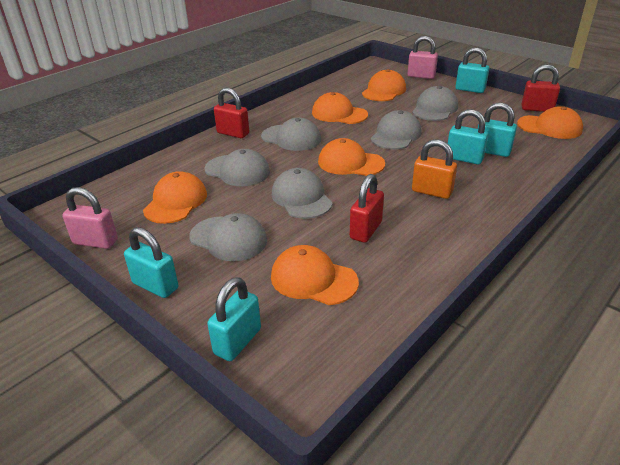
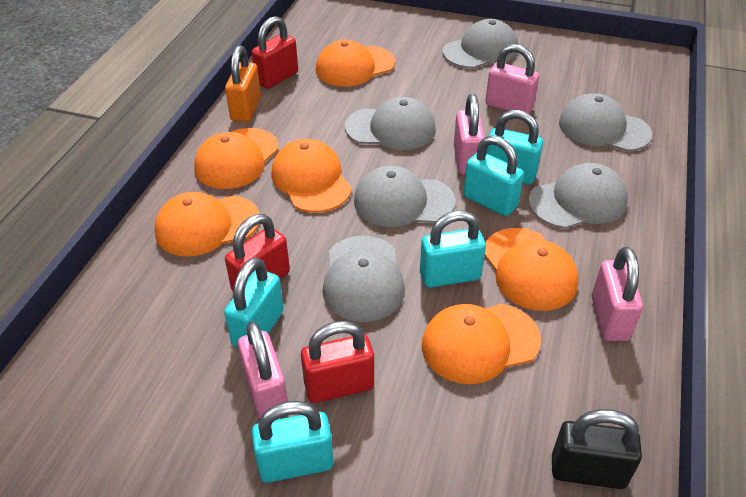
black padlock: none = 0 -> [552,409,642,489] = 1
pink padlock: [62,187,118,249] [407,36,438,79] = 2 -> [238,321,288,419] [454,94,485,175] [485,44,539,113] [592,247,643,341] = 4

